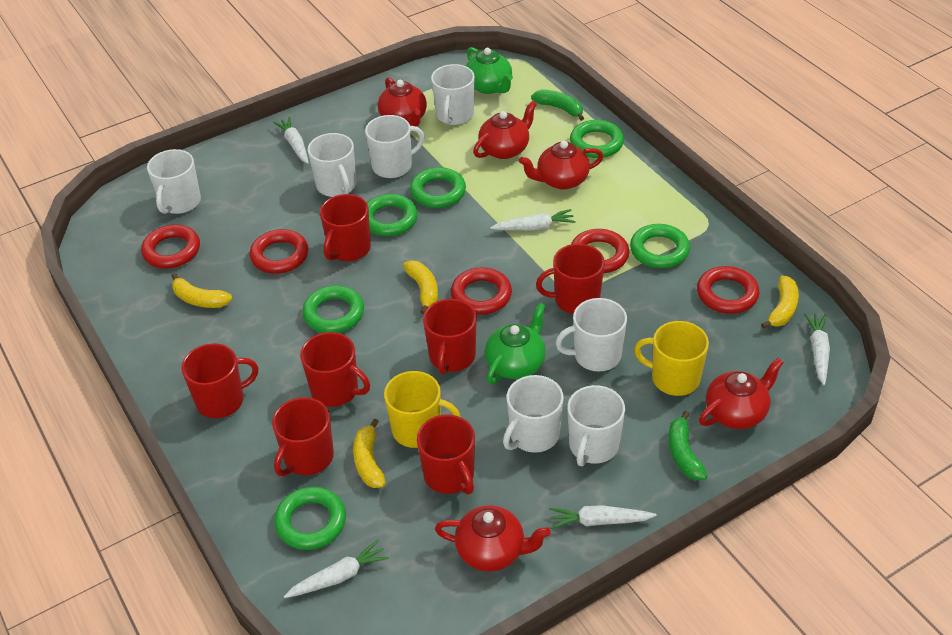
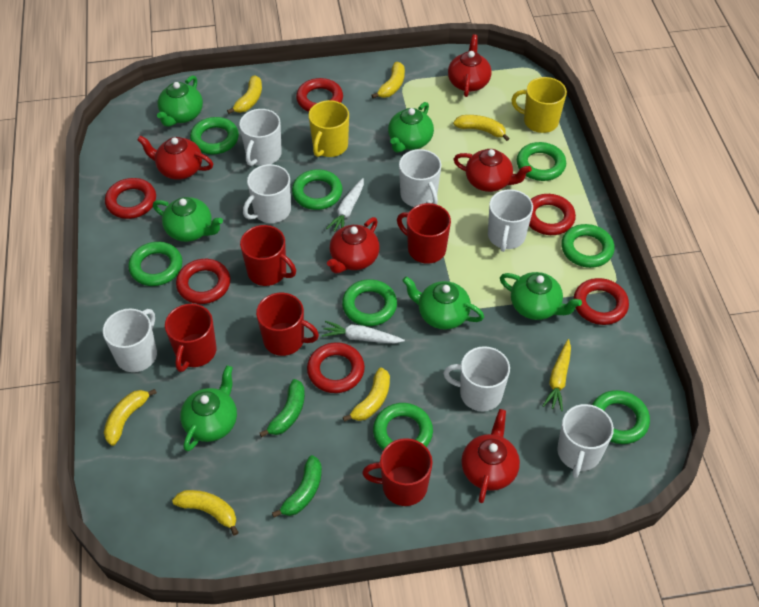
green ring: [274,487,346,550] [302,285,364,333] [367,194,418,236] [410,167,466,208] [570,120,624,158] [630,224,690,268] = 6 -> [128,242,182,286] [190,117,239,154] [292,169,343,210] [342,279,397,326] [373,403,433,450] [517,142,566,181] [561,224,615,268] [592,390,650,444] = 8
green teapot: [466,47,513,94] [485,303,546,384] = 2 -> [153,197,223,242] [157,75,203,127] [180,365,237,452] [388,102,434,153] [402,276,484,330] [500,272,582,320] = 6
red mug: [181,343,258,418] [272,397,334,476] [300,332,370,407] [320,194,371,261] [417,415,475,495] [423,299,477,375] [536,244,605,314] = 7 -> [165,304,216,372] [240,225,296,286] [256,293,319,356] [362,438,433,506] [397,203,451,264] = 5
red ring: [141,225,200,268] [250,229,308,274] [451,267,512,315] [571,229,629,273] [697,266,760,314] = 5 -> [105,178,156,219] [176,259,230,304] [296,78,343,112] [307,342,365,393] [529,194,576,235] [573,278,629,325] = 6
white carrot: [273,117,309,164] [284,540,389,598] [490,209,576,230] [549,505,657,529] [804,313,830,385] = 5 -> [322,321,405,343] [326,178,364,232] = 2
yellow banana: [172,273,232,308] [353,419,386,488] [403,261,438,314] [761,276,799,329] = 4 -> [104,389,157,446] [172,490,239,536] [227,76,262,114] [343,368,390,422] [371,62,405,98] [453,115,510,141] = 6
yellow carrot: none = 0 -> [543,339,571,411] = 1

